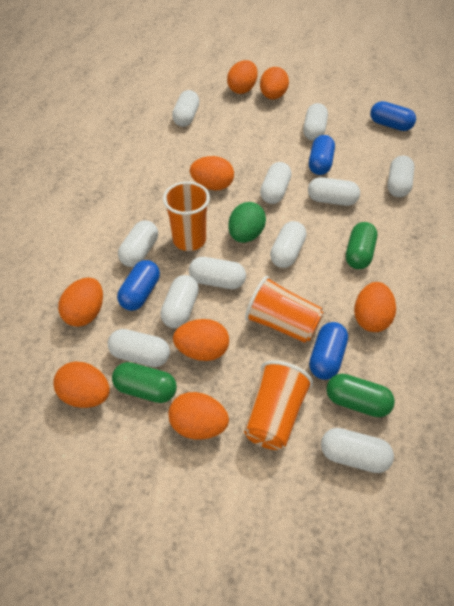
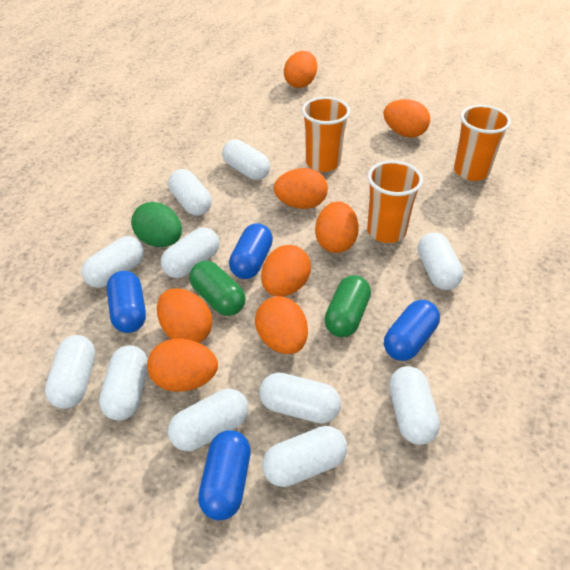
green capsule: [112,362,177,403] [326,374,395,417] [346,222,377,269] = 3 -> [189,261,246,316] [324,275,371,337] = 2

